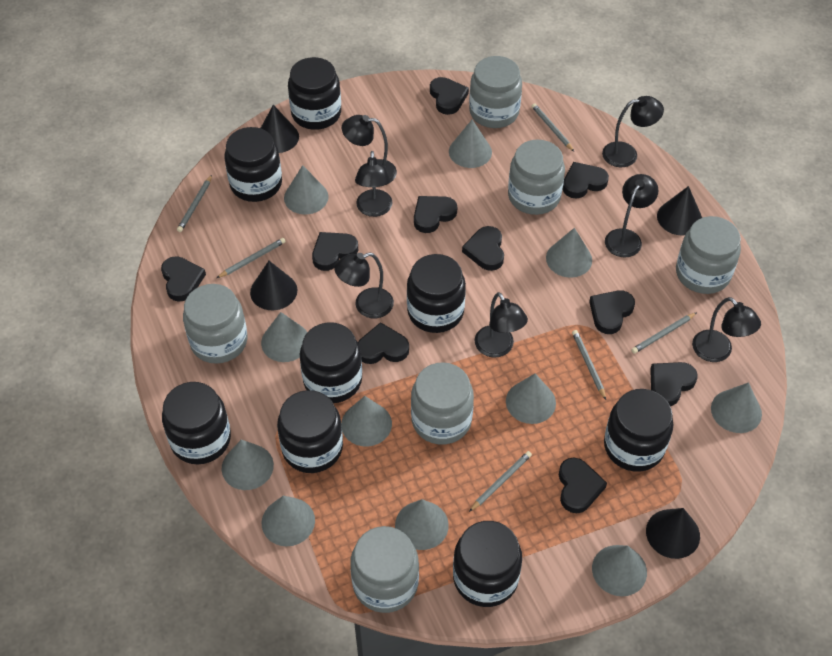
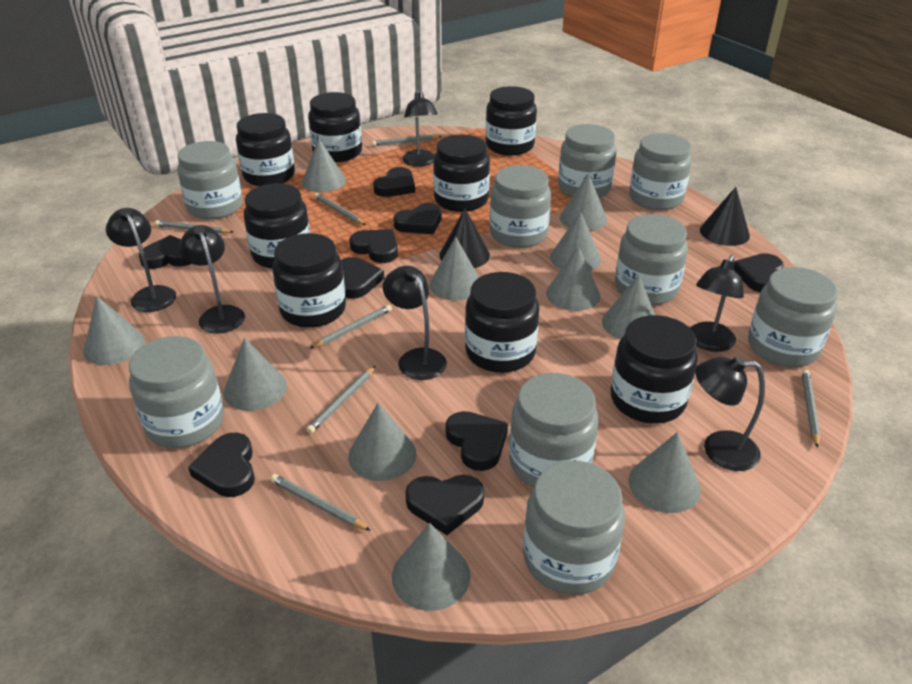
black cone: [250,261,297,310] [261,105,299,153] [646,508,700,559] [657,186,702,236] = 4 -> [439,209,490,268] [700,187,750,246] = 2
black heart: [161,256,206,302] [312,232,358,271] [358,322,409,364] [414,196,457,233] [430,77,469,115] [462,226,504,271] [559,457,607,513] [563,162,609,199] [589,290,635,334] [650,362,698,406] = 10 -> [139,235,191,269] [188,433,255,497] [341,257,384,298] [349,229,398,263] [373,167,415,197] [394,203,442,234] [405,475,484,535] [446,411,508,471] [734,253,784,292] = 9
black lamp: [334,252,394,318] [342,115,397,185] [355,151,393,217] [475,292,528,358] [602,96,664,167] [605,174,659,257] [692,297,761,362] = 7 -> [106,208,176,312] [179,225,245,334] [383,266,447,380] [402,89,438,167] [690,255,744,352] [695,356,765,471] = 6
grey jar: [183,284,248,364] [350,526,419,613] [411,362,474,445] [469,56,522,128] [508,140,565,215] [676,216,741,294] = 6 -> [129,336,224,448] [177,141,243,219] [490,165,551,248] [509,373,598,487] [523,461,625,595] [558,124,617,198] [615,214,688,305] [629,133,692,210] [748,267,838,367] = 9
grey pencil: [177,175,212,232] [217,238,286,278] [469,451,532,512] [532,103,574,152] [572,330,606,400] [631,313,696,354] = 6 -> [155,220,233,234] [270,474,371,531] [306,366,375,434] [310,305,392,348] [314,193,365,225] [372,135,442,146] [802,370,820,448] = 7

